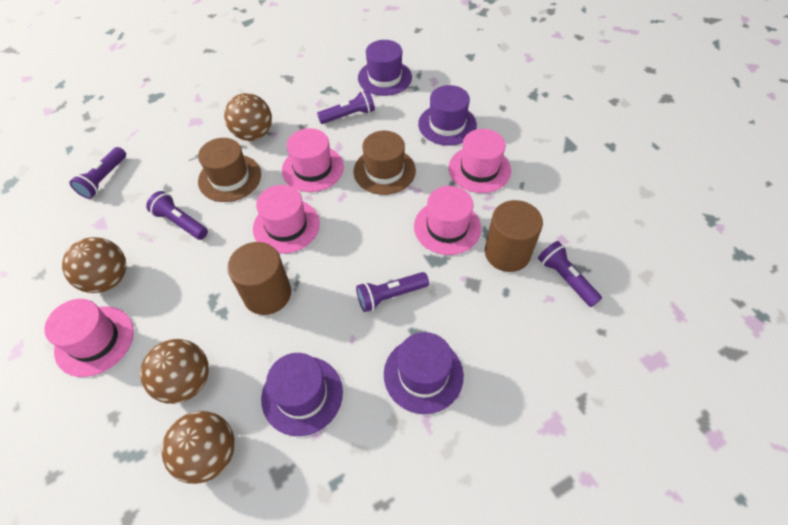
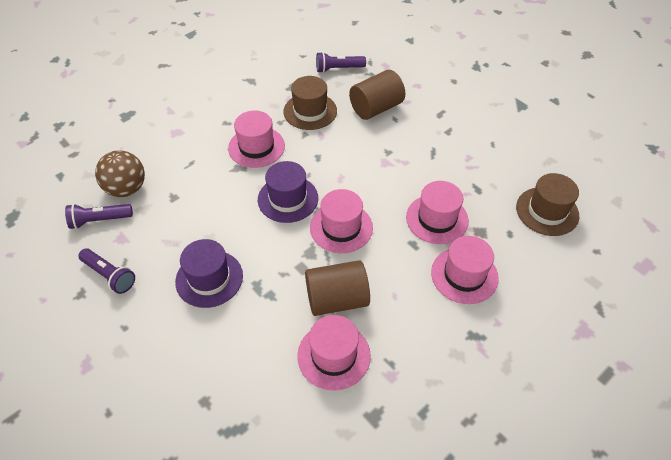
brown ball: [62,237,126,293] [140,339,209,404] [162,411,235,484] [224,93,272,141] = 4 -> [95,150,145,197] = 1
purple flashlight: [70,147,126,199] [146,191,208,240] [317,89,375,124] [356,272,429,312] [538,241,602,307] = 5 -> [65,204,133,229] [78,248,135,294] [316,52,366,73] = 3
purple hat: [261,353,343,436] [358,40,412,96] [384,332,464,414] [418,85,477,146] = 4 -> [175,239,243,308] [258,161,318,223] = 2

